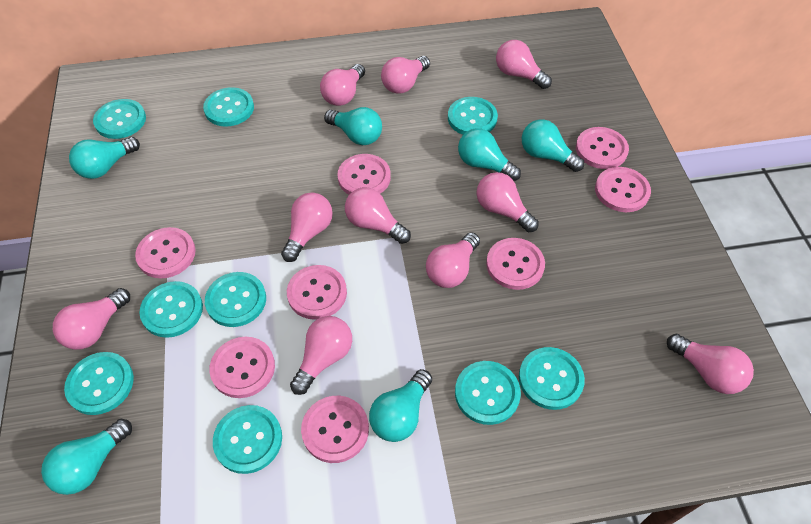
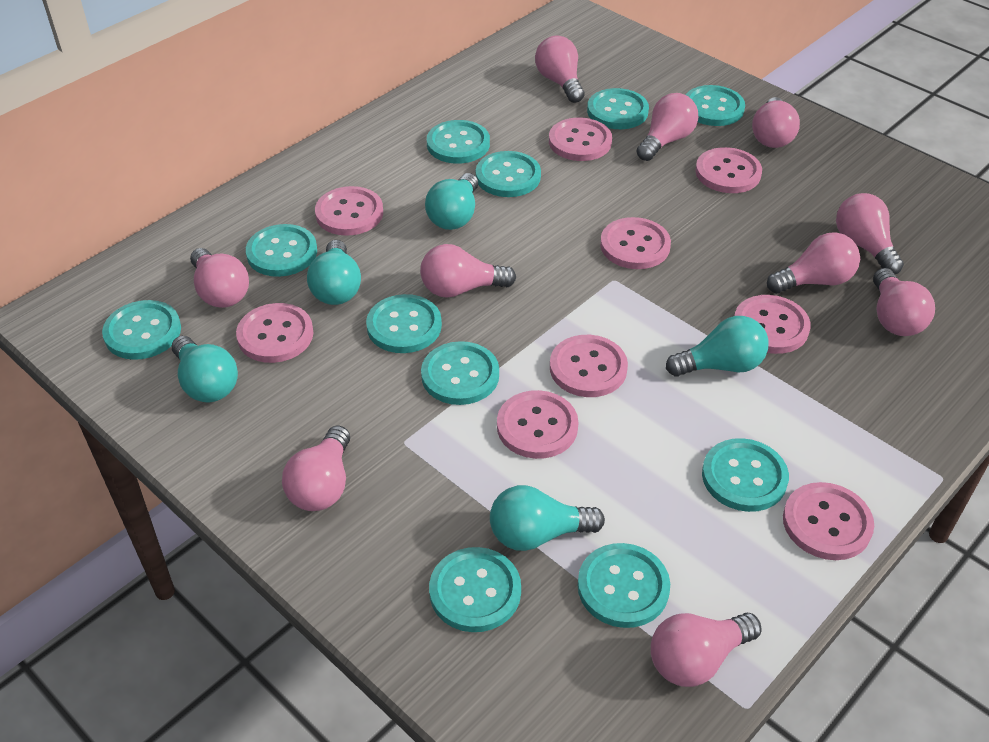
pink button: [135,227,196,278] [209,337,275,398] [287,265,347,320] [301,396,369,463] [338,154,391,195] [486,238,545,290] [576,127,629,169] [595,167,651,212] = 8 -> [236,303,313,363] [315,186,383,236] [497,390,578,459] [549,118,612,161] [550,335,628,397] [600,217,671,269] [695,147,762,193] [734,295,811,354] [783,482,874,560] = 9
turquoise button: [64,352,134,415] [93,99,146,139] [139,281,203,338] [203,87,254,127] [205,272,266,327] [213,405,282,474] [448,97,498,135] [455,361,521,425] [519,347,585,410] = 9 -> [102,300,181,360] [246,224,317,277] [366,294,442,353] [421,341,499,405] [427,120,490,164] [429,547,521,632] [476,151,541,197] [578,543,670,628] [587,88,649,129] [685,85,745,126] [702,438,789,512] = 11
turquoise light bulb: [41,419,132,495] [69,137,140,179] [324,107,382,145] [369,369,432,442] [458,128,521,181] [522,119,584,172] = 6 -> [172,336,238,403] [307,240,361,305] [425,173,478,230] [490,485,605,551] [666,316,769,377] = 5

